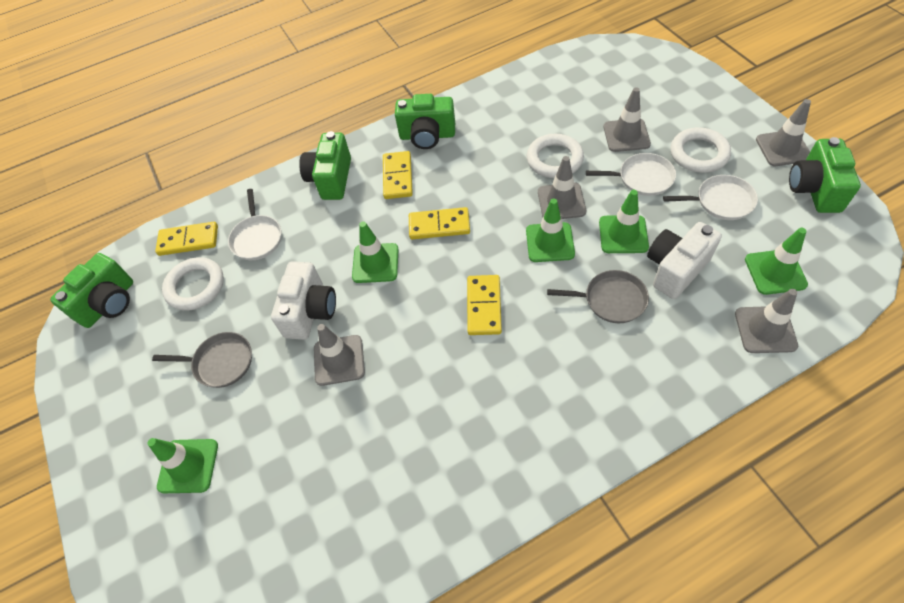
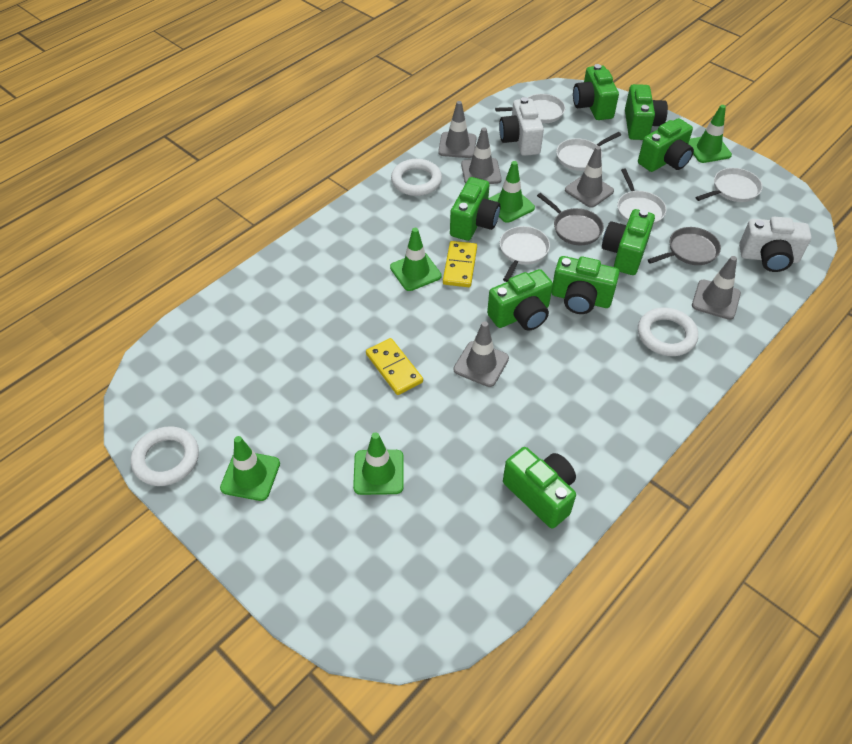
green camera: [50,253,133,328] [299,131,351,200] [395,94,455,149] [789,137,861,213] = 4 -> [450,177,500,241] [487,269,553,331] [503,447,576,528] [551,256,619,314] [573,64,619,120] [602,209,655,275] [625,84,668,140] [638,118,694,172] = 8
white pan: [228,189,281,260] [586,153,676,196] [663,175,758,220] = 3 -> [495,94,565,123] [500,226,550,282] [556,132,621,171] [617,168,666,225] [696,168,762,202] = 5
yellow domino: [155,222,218,256] [383,151,413,199] [409,207,470,239] [467,275,502,335] = 4 -> [366,338,423,395] [443,241,477,287] = 2

